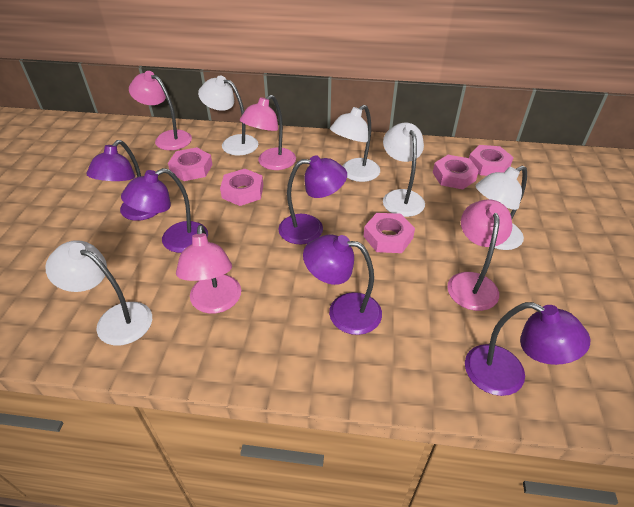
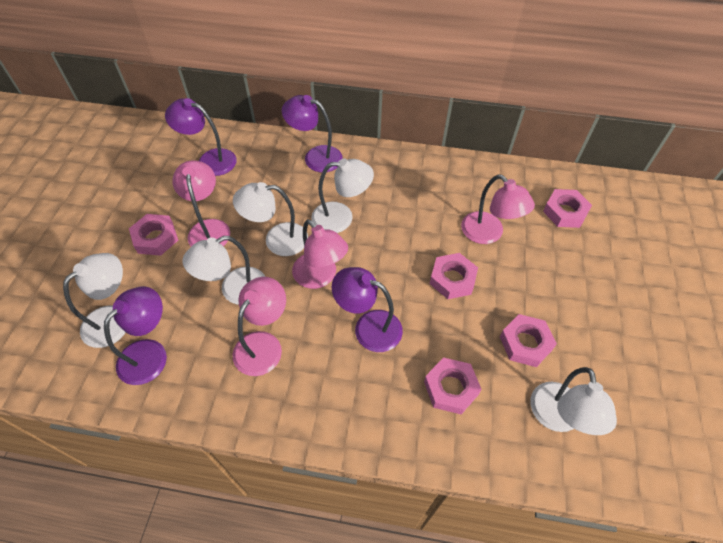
purple lamp: [86,140,158,221] [121,168,208,253] [278,155,347,244] [303,234,382,335] [465,302,590,396] = 5 -> [104,286,167,385] [165,98,237,176] [282,95,343,172] [332,267,403,352] = 4

